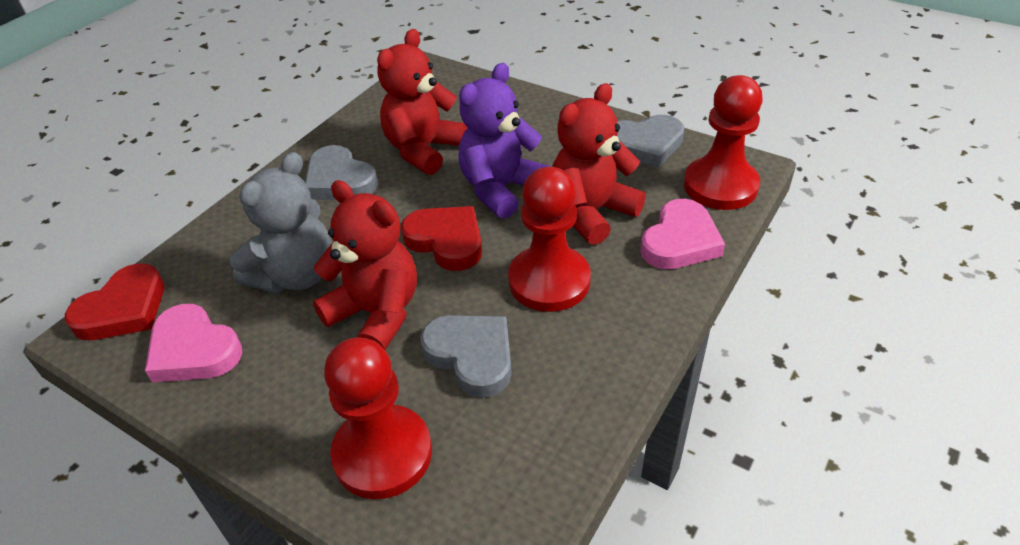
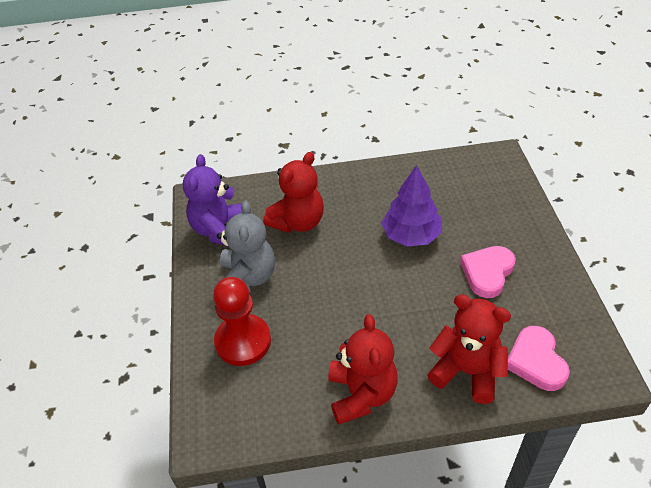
grey heart: [305,145,378,200] [420,315,512,398] [617,115,684,168] = 3 -> none = 0
purple tree: none = 0 -> [381,165,442,247] = 1
red heart: [65,264,164,340] [401,206,482,271] = 2 -> none = 0
red pawn: [324,337,432,499] [508,167,591,312] [684,75,763,210] = 3 -> [213,277,271,366] = 1

